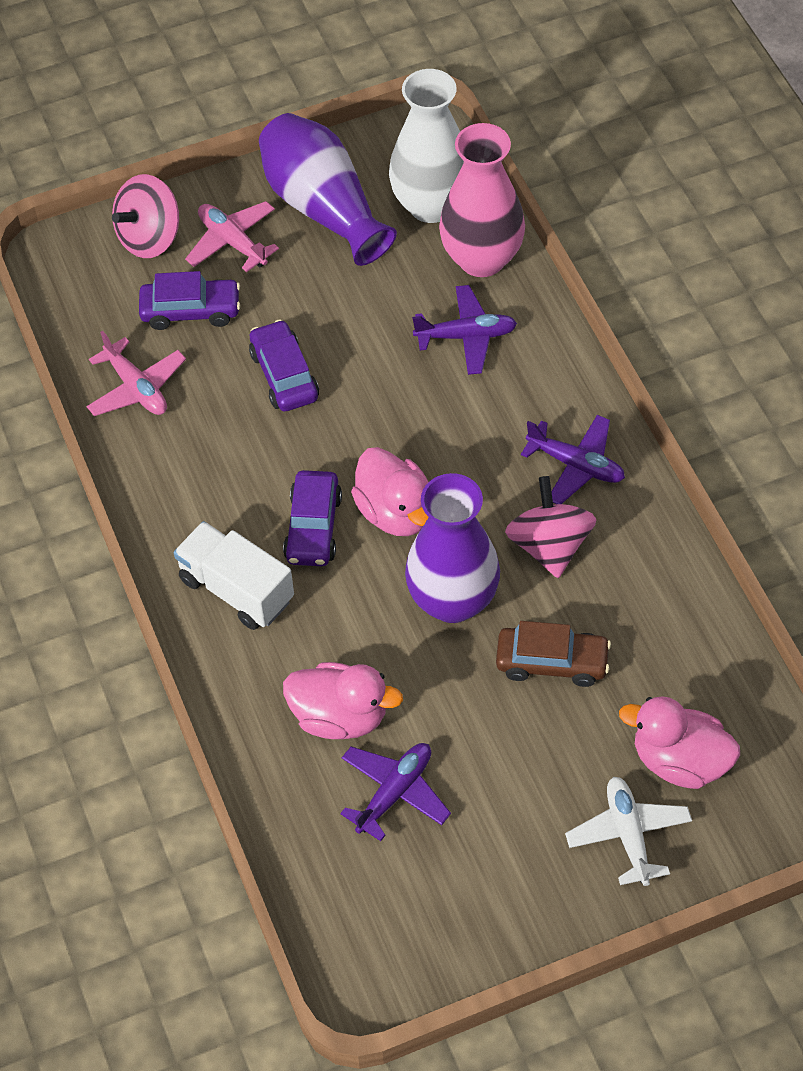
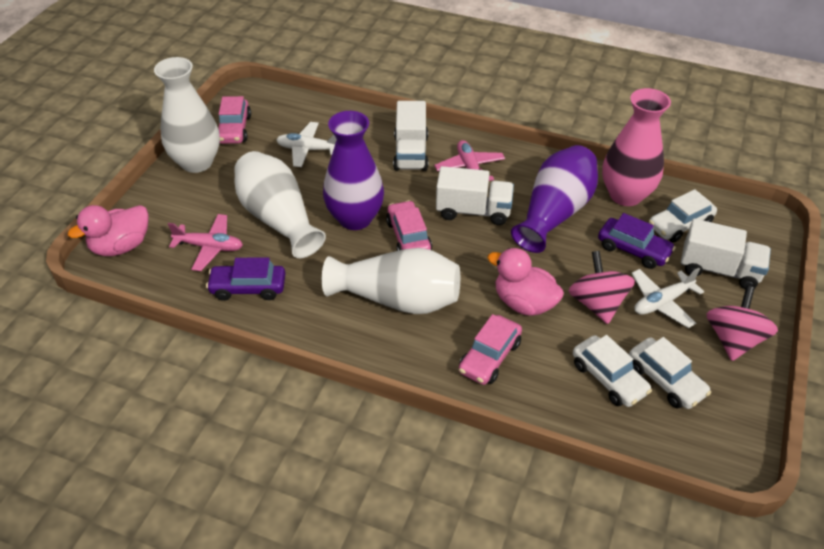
brown car: [496,621,611,687] = 1 -> none = 0
pink car: none = 0 -> [218,96,251,144] [386,200,432,251] [459,314,522,385] = 3
pink duck: [283,662,403,739] [351,447,429,536] [619,696,740,789] = 3 -> [68,205,149,256] [487,248,564,316] = 2
purple car: [139,271,241,330] [249,319,319,411] [283,470,342,566] = 3 -> [206,257,285,301] [598,213,676,269] = 2
purple plane: [340,743,451,841] [412,285,517,375] [521,415,625,504] = 3 -> none = 0
white car: none = 0 -> [573,335,652,407] [629,337,711,409] [649,189,717,243] = 3
white plane: [565,777,692,886] = 1 -> [276,122,337,167] [631,268,704,328] = 2
white truck: [174,521,294,630] = 1 -> [393,101,428,171] [436,166,514,225] [681,218,771,289] = 3
white vase: [389,69,464,223] = 1 -> [154,57,220,173] [234,151,326,258] [322,248,460,314] = 3

